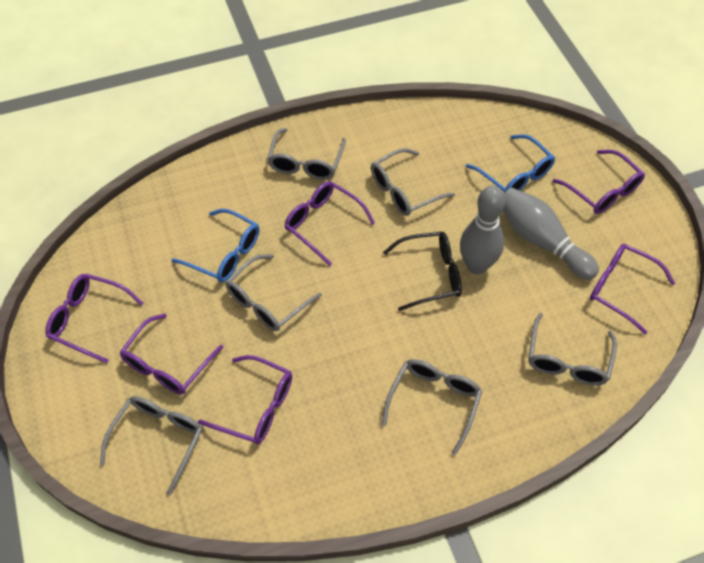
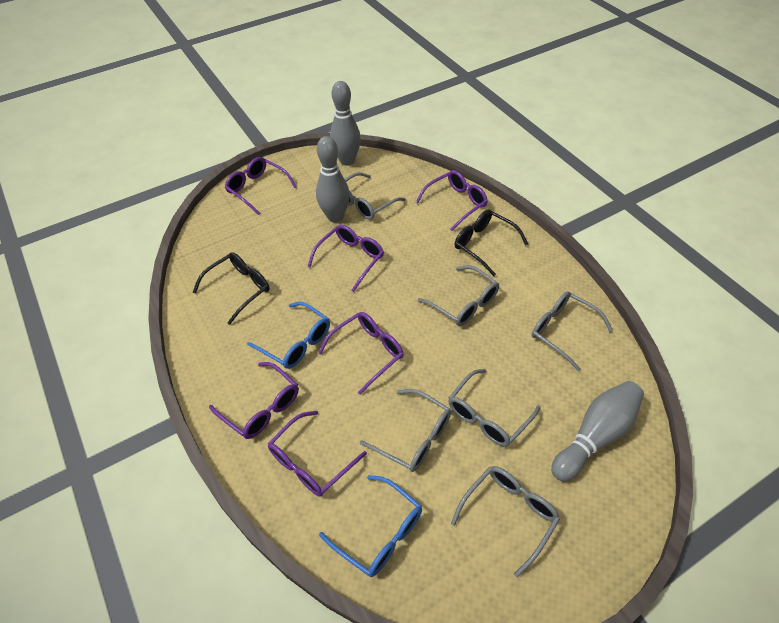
black glasses: [383,232,462,311] = 1 -> [193,252,270,325] [455,209,528,276] = 2
grey bowling pin: [460,186,506,274] [503,187,599,280] = 2 -> [316,136,350,222] [330,81,361,166] [551,381,644,481] = 3

